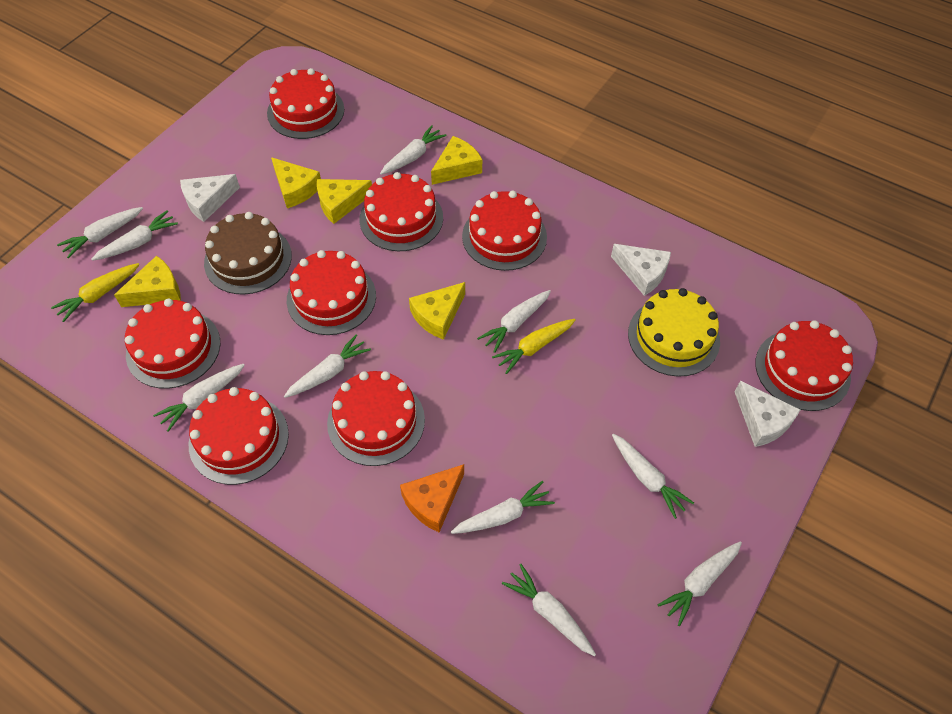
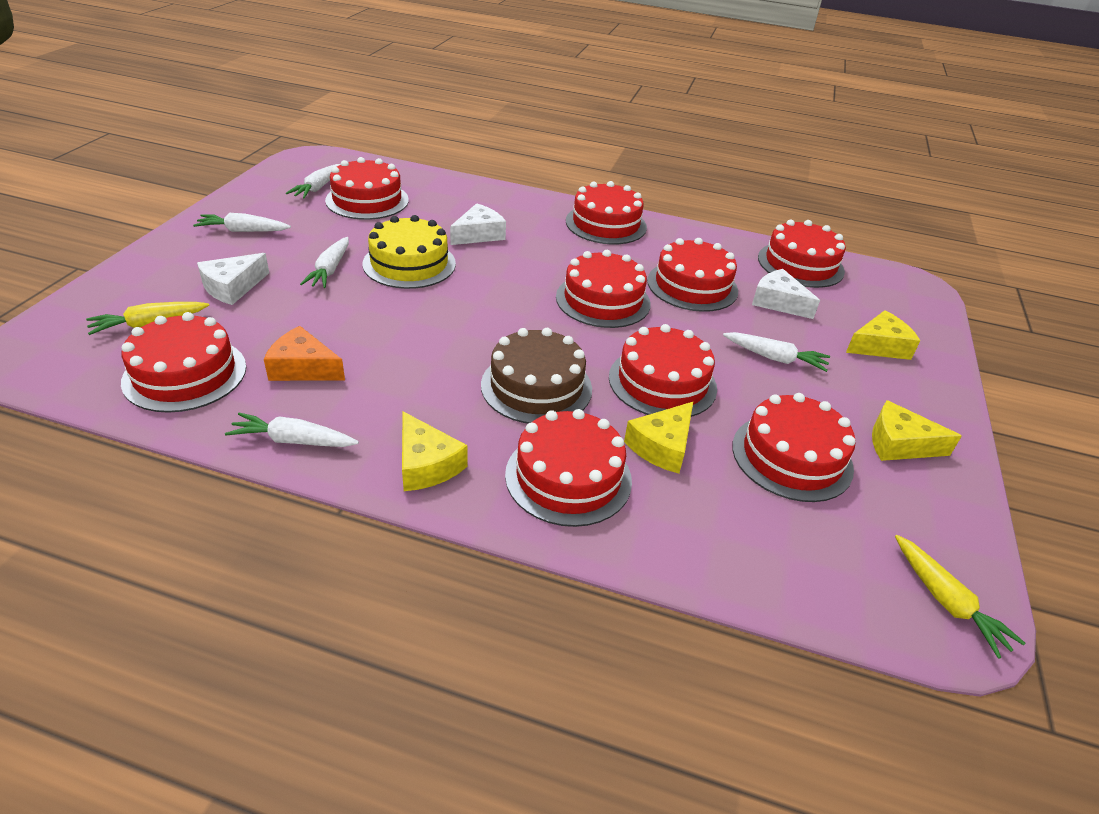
red cake: [125,298,220,389] [189,387,289,485] [267,68,344,139] [287,250,376,335] [327,371,425,466] [359,172,443,251] [462,191,547,271] [755,320,853,411] = 8 -> [121,312,246,413] [325,157,409,220] [505,409,632,527] [556,250,650,328] [566,181,647,245] [609,324,717,417] [647,238,738,312] [732,393,856,502] [758,219,846,288] = 9
white carrot: [57,207,143,259] [91,210,178,261] [153,364,245,432] [284,334,371,398] [380,125,447,175] [451,481,555,534] [477,290,551,353] [502,564,596,656] [612,434,694,519] [657,541,742,626] = 10 -> [193,213,291,232] [225,413,359,447] [286,164,341,199] [300,237,349,288] [723,332,830,372] = 5
yellow cheese: [114,256,181,307] [271,157,321,208] [317,179,372,224] [409,282,465,340] [431,136,482,185] = 5 -> [402,411,468,491] [624,402,693,474] [846,310,920,360] [872,400,962,461] = 4

